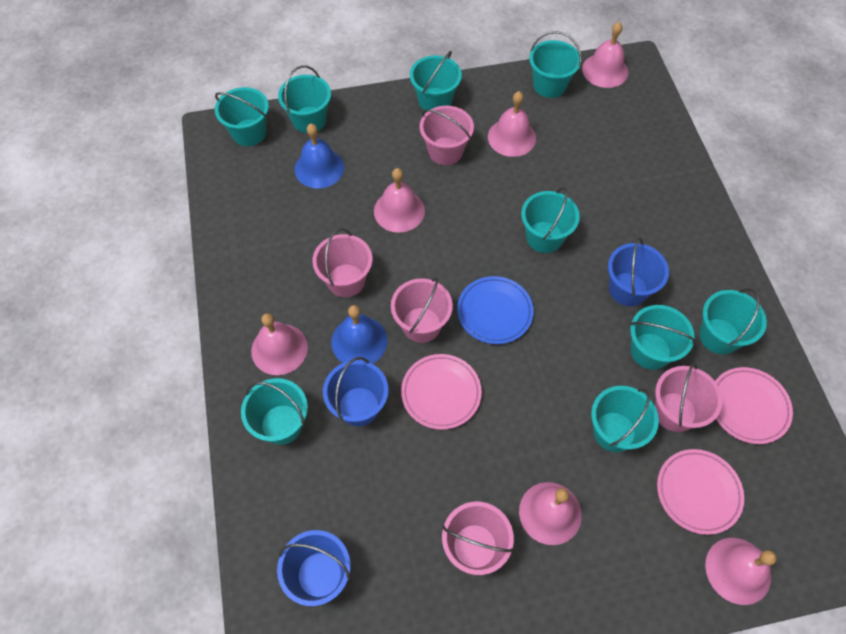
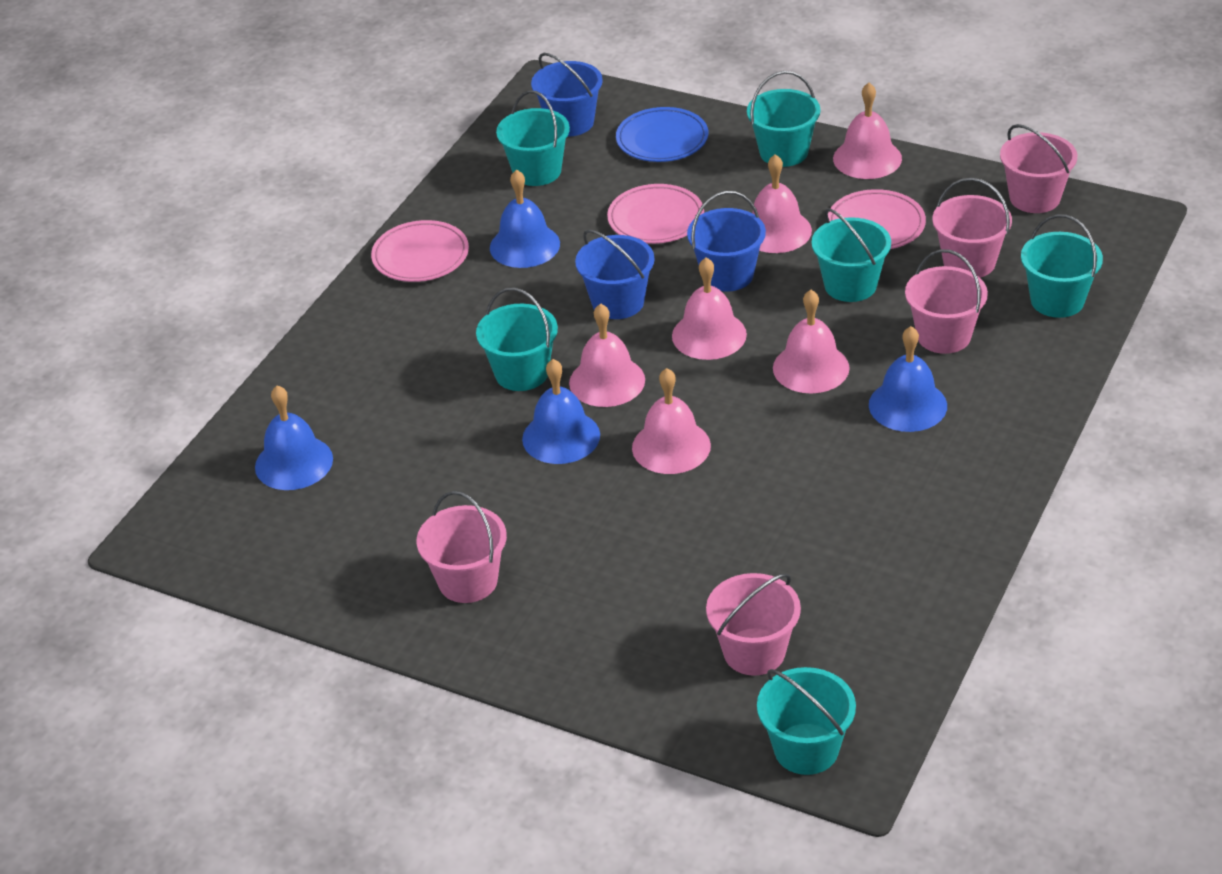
blue bell: [295,124,344,188] [331,305,388,364] = 2 -> [255,385,333,490] [490,169,560,268] [522,359,600,464] [869,326,947,432] = 4
turquoise bucket: [215,87,269,146] [241,378,308,445] [278,65,331,133] [410,51,462,110] [521,187,580,253] [529,31,582,98] [591,386,659,452] [630,305,696,370] [699,288,767,354] = 9 -> [476,288,558,391] [496,91,570,186] [747,71,820,167] [757,667,856,775] [811,208,891,302] [1021,214,1103,318] = 6

